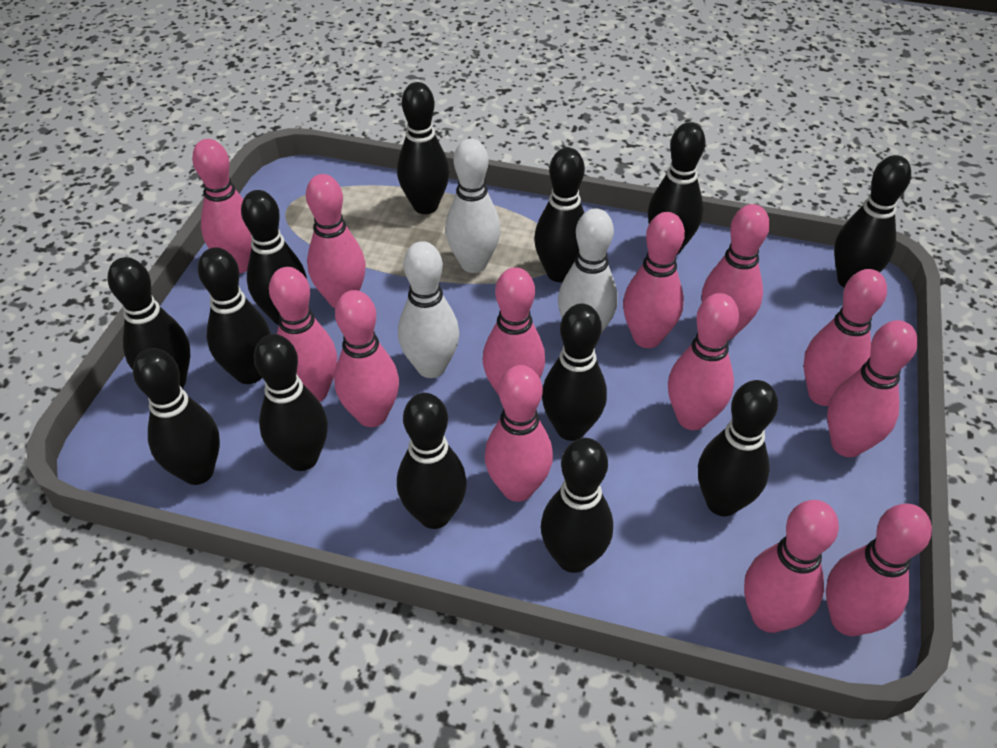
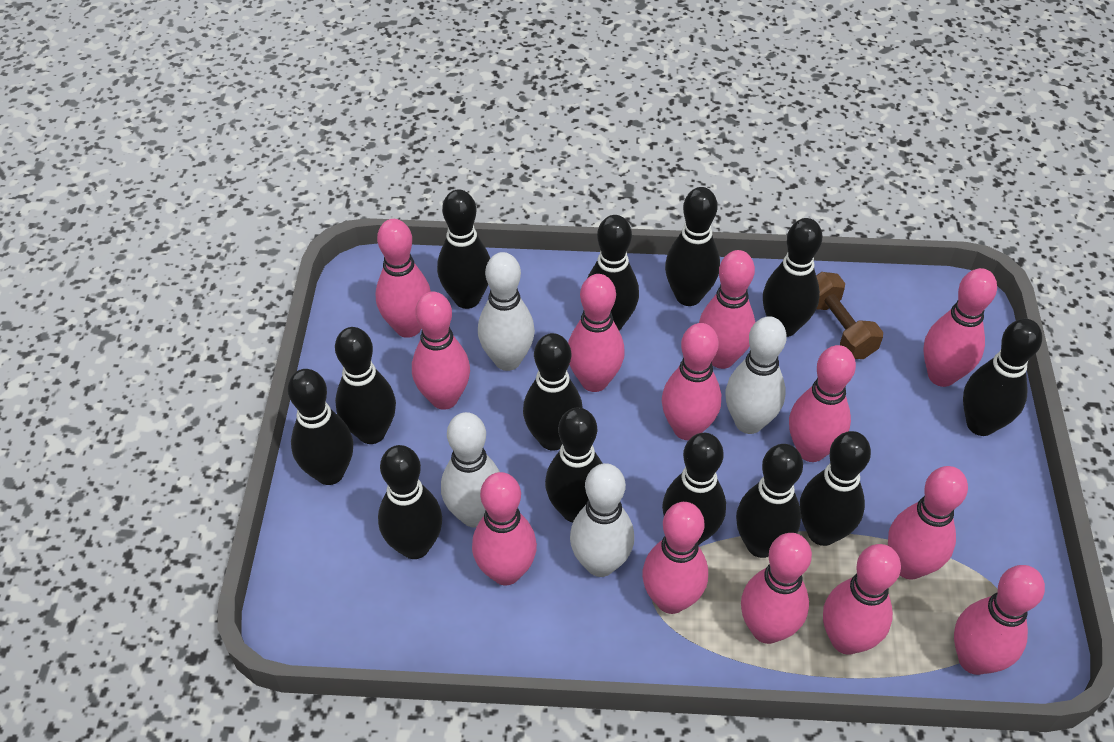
brown dumbbell: none = 0 -> [816,272,883,359] = 1
white bowling pin: [398,241,459,378] [445,138,501,273] [558,208,617,333] = 3 -> [441,412,500,528] [478,252,535,371] [570,463,634,577] [725,316,787,434] = 4

